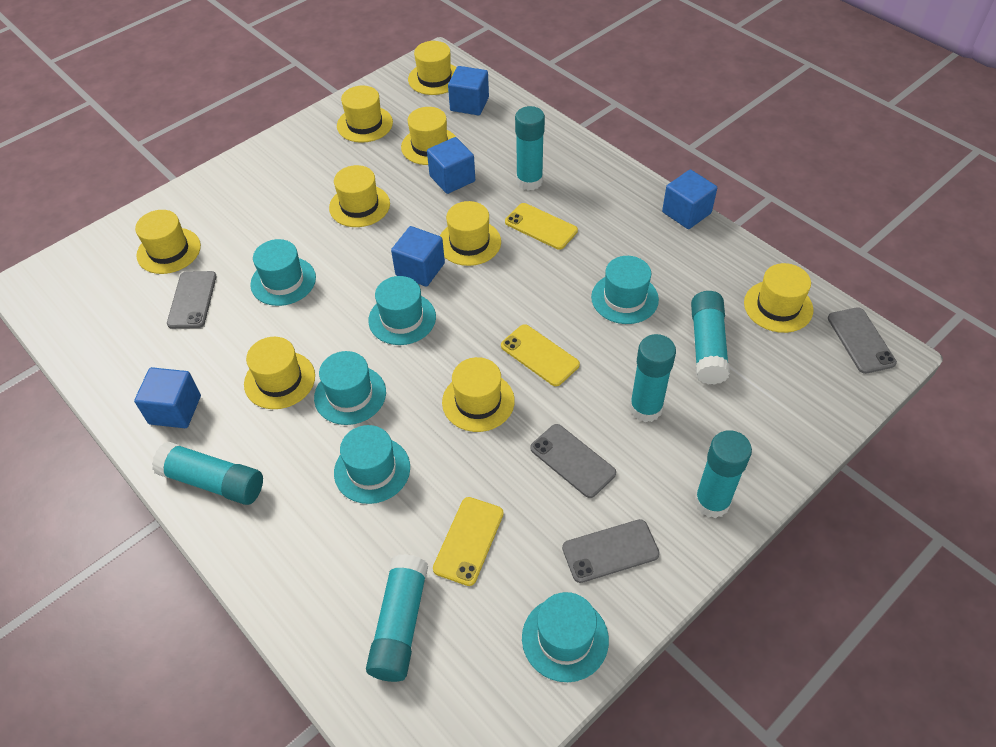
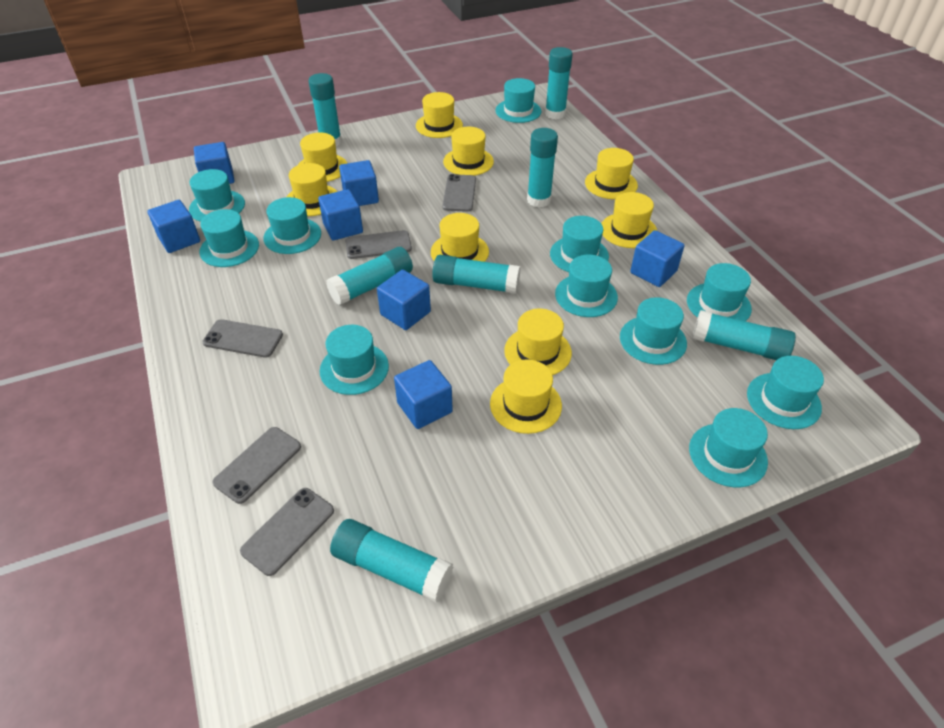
blue cube: [134,367,201,428] [391,226,445,287] [427,137,475,194] [448,66,489,115] [662,169,717,229] = 5 -> [147,200,200,253] [194,142,234,184] [318,189,363,241] [339,160,379,206] [377,270,431,330] [394,360,453,429] [630,230,685,287] = 7
grey phone: [167,271,217,329] [530,424,616,498] [562,519,660,583] [828,307,897,374] = 4 -> [202,319,283,358] [212,427,301,504] [240,488,334,576] [345,230,412,259] [442,174,476,212] = 5
turquoise glue stick: [152,441,263,505] [366,554,428,682] [515,106,545,191] [630,334,676,422] [691,291,730,385] [695,430,752,518] = 6 -> [308,73,342,147] [326,247,413,306] [330,519,453,602] [432,255,521,294] [527,128,558,208] [545,47,573,119] [692,310,796,360] = 7
turquoise hat: [250,239,316,306] [314,351,386,425] [334,425,410,504] [368,276,436,345] [522,592,609,682] [591,256,659,324] = 6 -> [189,169,245,222] [199,209,259,267] [263,197,321,254] [320,325,389,395] [495,78,541,123] [550,216,609,272] [555,254,618,317] [620,297,687,365] [687,263,752,321] [689,408,768,487] [747,356,824,429] = 11
yellow phone: [433,497,504,586] [501,324,580,386] [505,203,578,250] = 3 -> none = 0

